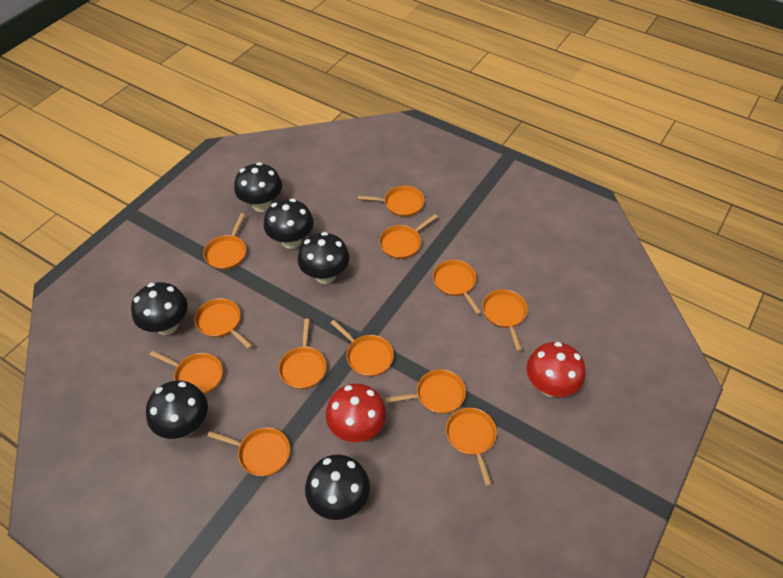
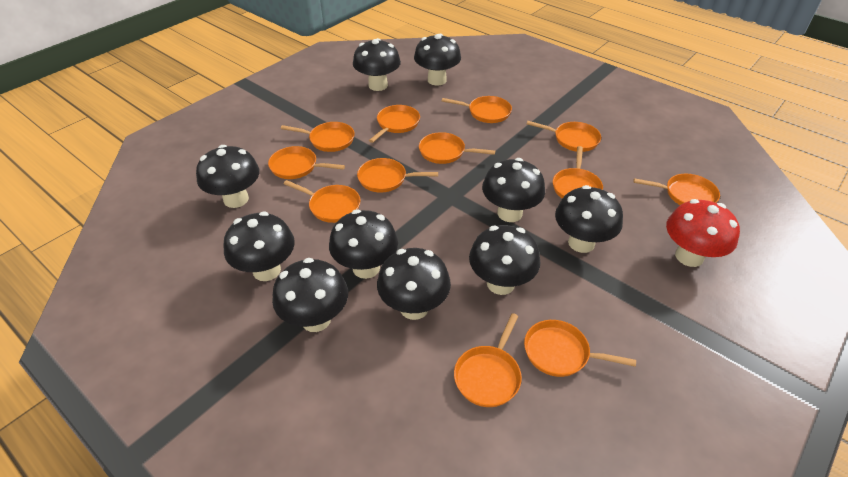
black mushroom: [131,282,188,335] [146,381,208,439] [234,162,282,212] [264,198,314,249] [298,232,350,284] [305,455,370,520] = 6 -> [196,145,259,208] [223,211,295,281] [272,258,348,332] [329,210,398,279] [353,38,401,91] [377,248,451,320] [414,34,461,85] [469,225,540,295] [482,158,545,222] [555,185,623,253] = 10
red mushroom: [326,384,386,442] [526,342,585,397] = 2 -> [666,199,740,267] = 1

